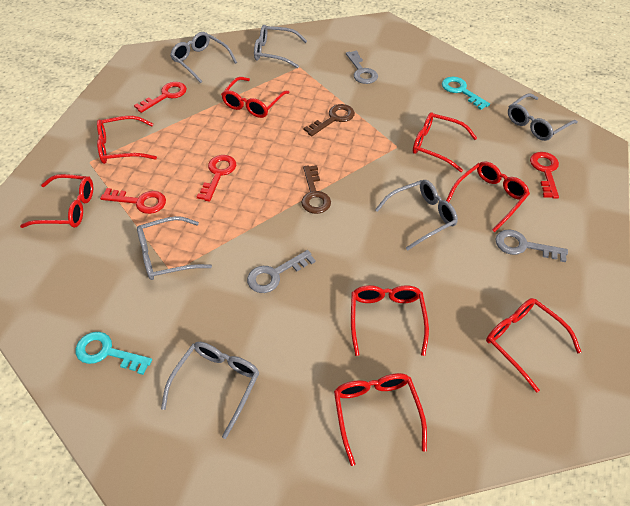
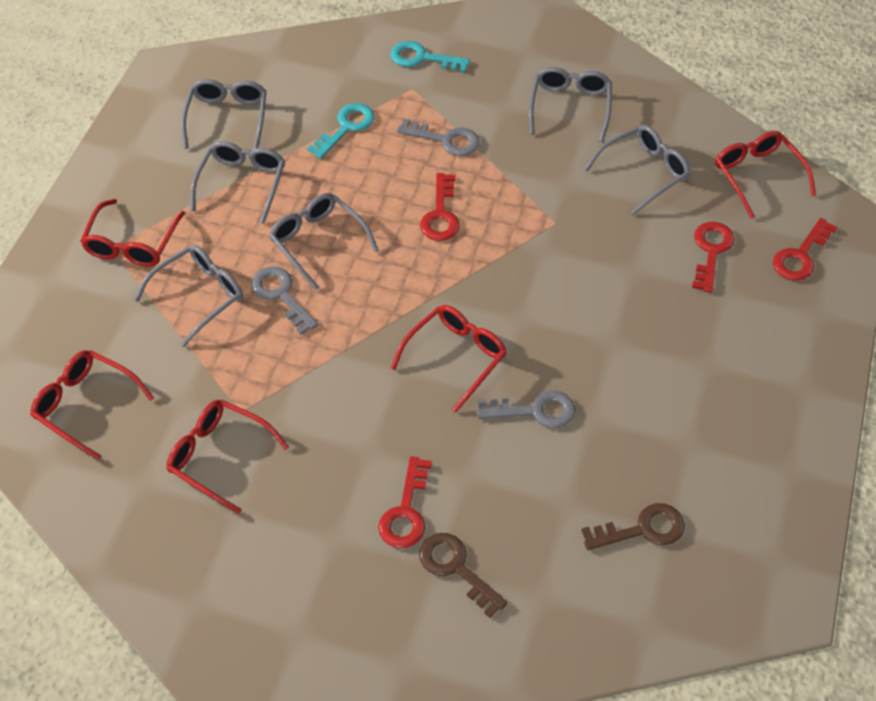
red glasses: [20,174,93,228] [97,116,157,164] [221,77,290,118] [334,373,427,466] [351,285,429,356] [413,112,477,172] [446,161,530,232] [486,298,581,393] = 8 -> [30,350,154,460] [80,199,185,267] [166,399,289,514] [391,305,507,413] [715,131,816,219] = 5

